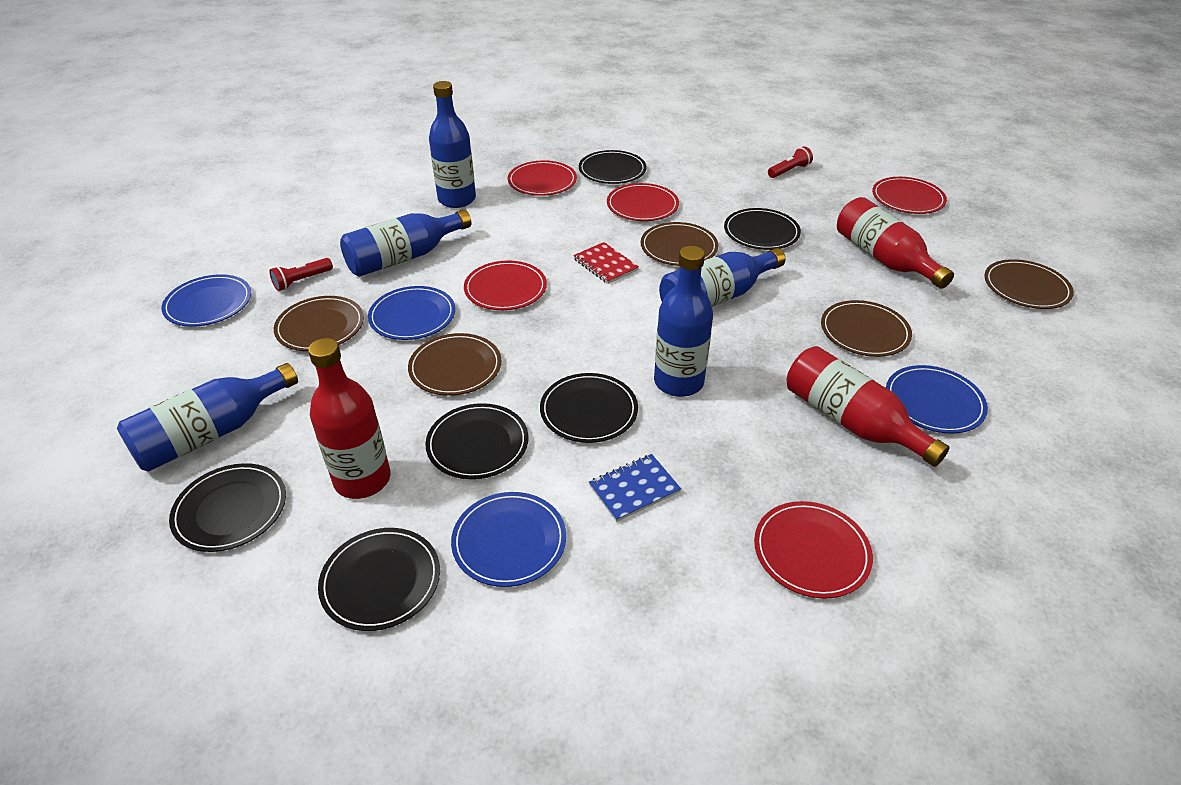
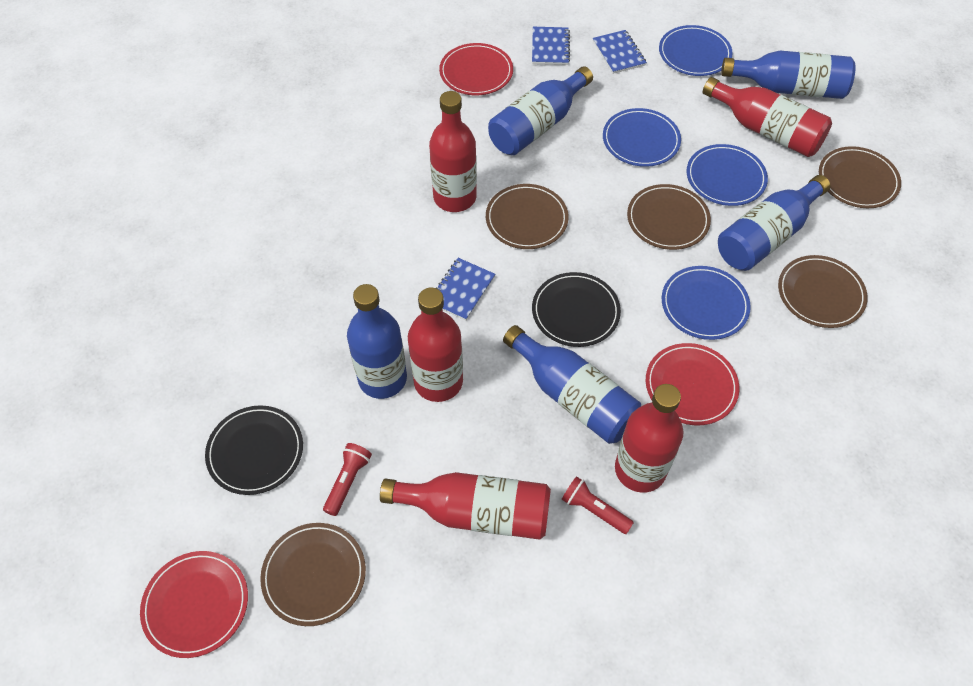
black plate: [169,463,286,552] [318,528,440,631] [425,403,528,479] [540,373,638,443] [579,150,647,184] [724,208,801,250] = 6 -> [205,405,303,495] [532,272,621,347] = 2
blue notebook: [589,454,681,522] = 1 -> [436,258,495,321] [532,27,570,65] [593,30,647,74] = 3
red bottle: [308,338,391,499] [786,346,949,467] [837,197,954,289] = 3 -> [380,472,551,540] [408,288,463,402] [429,91,477,212] [615,384,683,493] [702,77,832,157] = 5
red notebook: [573,242,639,284] = 1 -> none = 0
red plate: [464,261,547,310] [508,160,577,196] [607,183,679,221] [754,501,873,599] [872,177,947,214] = 5 -> [140,551,248,658] [439,43,513,95] [646,343,739,425] = 3

